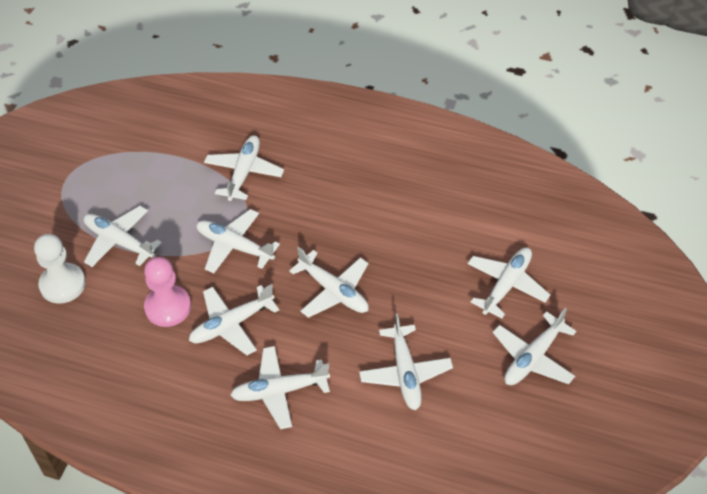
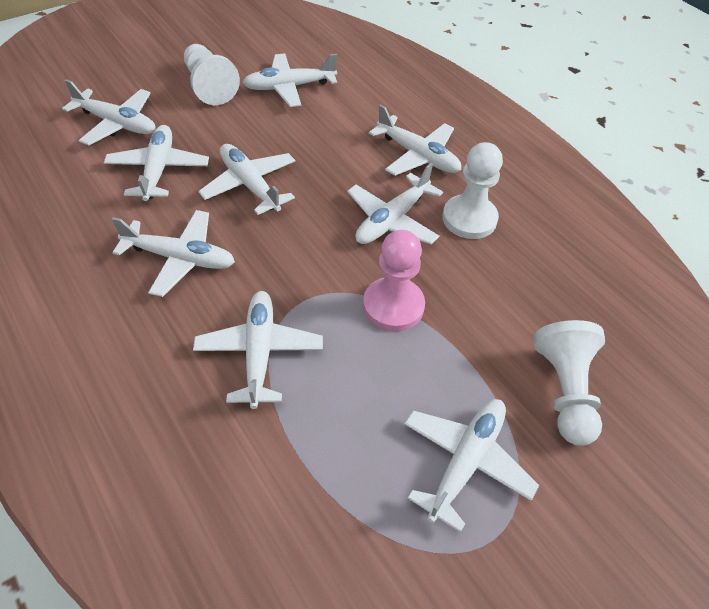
white pawn: [34,234,86,304] = 1 -> [184,44,240,105] [442,142,503,239] [534,320,605,446] = 3

